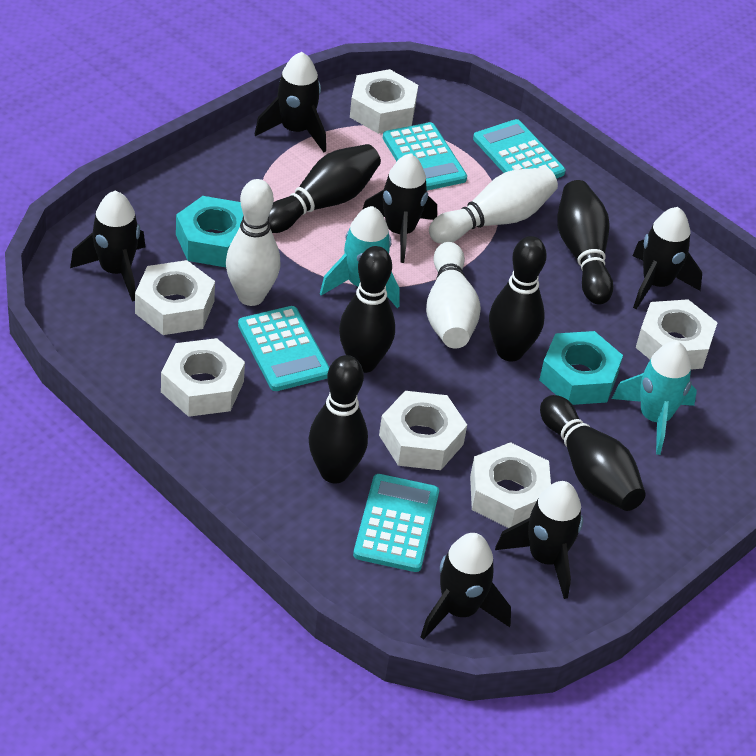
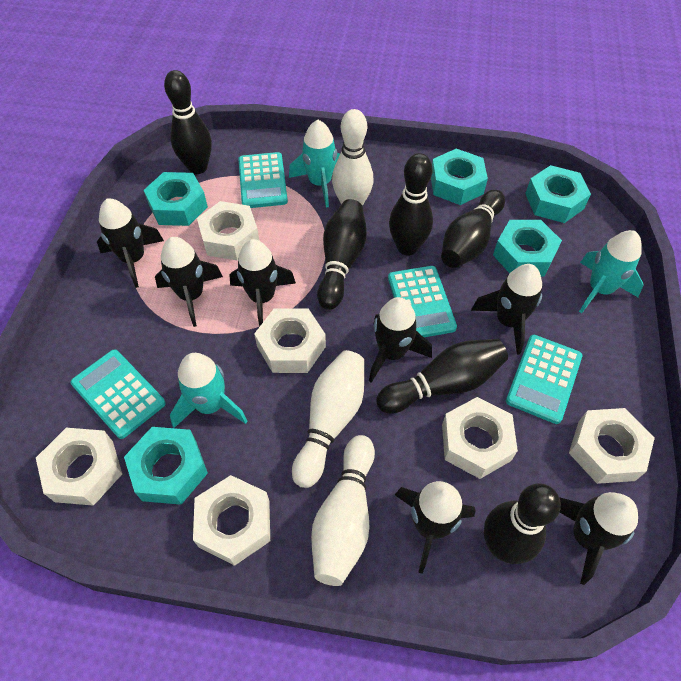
black rocket: [70,191,145,302] [255,52,326,152] [362,153,437,263] [421,533,511,640] [495,481,583,599] [633,207,702,309] = 6 -> [97,199,164,288] [155,237,223,327] [229,239,296,327] [369,297,432,383] [395,481,476,574] [471,264,542,355] [559,492,638,585] = 7
turquoise nut: [176,196,243,267] [539,331,623,405] = 2 -> [124,427,208,505] [144,172,208,226] [431,149,488,205] [493,220,562,277] [525,165,591,223] = 5
turquoise rocket: [320,206,400,308] [612,341,697,455] = 2 -> [170,353,247,428] [289,120,340,208] [579,230,643,313] = 3

